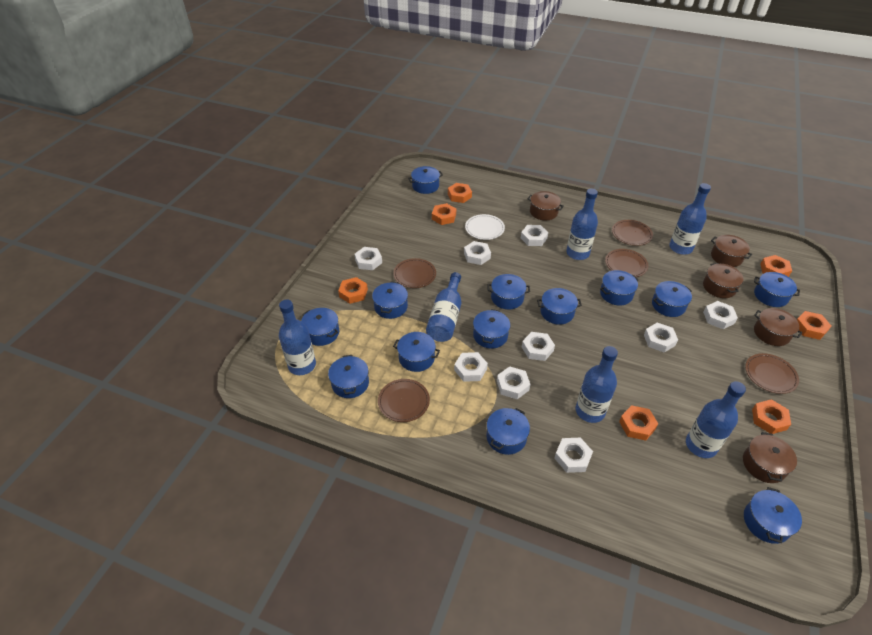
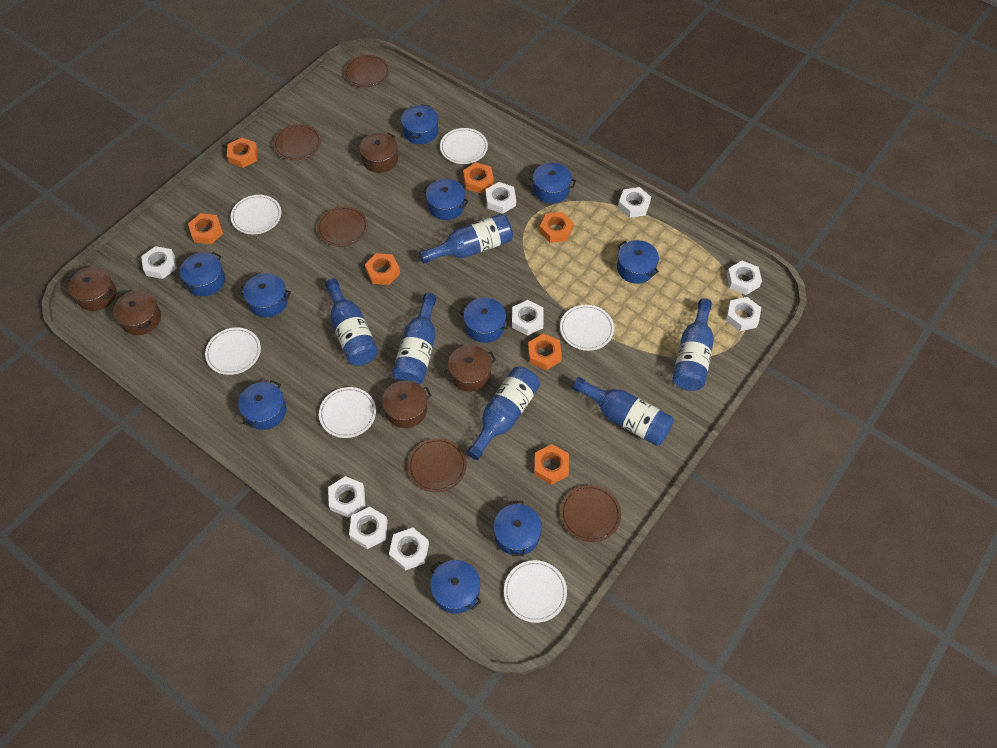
blue pot: [301,308,339,346] [328,355,369,398] [372,282,408,319] [393,332,440,372] [408,166,443,194] [473,309,510,349] [487,274,530,309] [487,408,530,455] [537,288,582,325] [600,270,638,305] [652,281,692,317] [744,487,802,544] [754,272,800,307] = 13 -> [180,252,225,296] [238,380,286,430] [239,273,291,317] [401,104,438,144] [423,179,469,220] [430,560,481,614] [459,298,510,343] [493,501,542,556] [528,163,576,203] [617,240,659,284] = 10
white plate: [465,214,505,240] = 1 -> [205,327,261,375] [231,195,281,234] [319,387,376,438] [440,128,488,164] [504,560,567,623] [560,305,614,351] = 6

